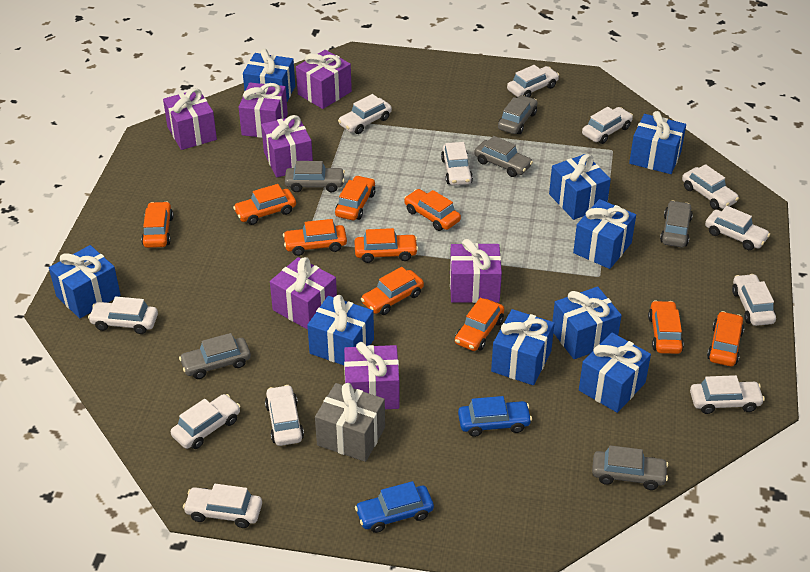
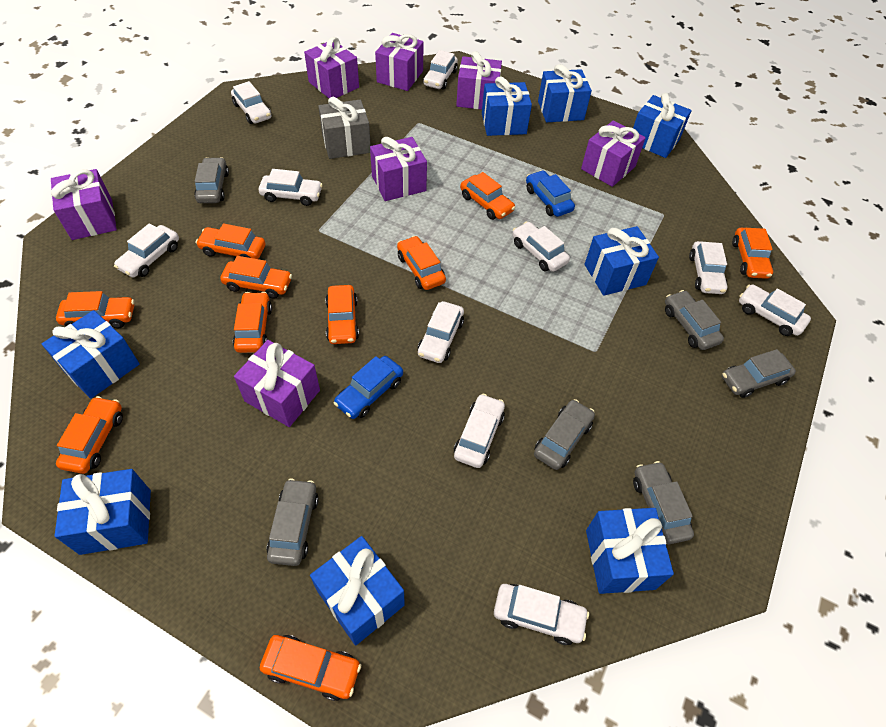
blue gift: [49,245,121,318] [243,49,295,101] [307,295,374,365] [491,309,555,385] [549,154,611,220] [552,287,622,359] [573,199,636,269] [579,333,651,413] [629,111,686,174] = 9 -> [42,310,140,399] [54,469,151,555] [310,536,405,645] [482,77,532,136] [538,64,592,122] [585,226,659,296] [586,508,674,594] [633,93,692,158] = 8
white car: [88,297,158,334] [171,394,240,449] [183,484,262,528] [265,385,304,446] [338,94,392,134] [441,142,473,186] [507,65,559,98] [582,107,633,144] [682,164,739,210] [690,375,765,414] [705,206,770,250] [732,274,776,326] = 12 -> [114,223,179,278] [231,81,272,124] [259,169,323,206] [418,301,464,363] [423,50,458,90] [454,394,505,468] [494,584,589,645] [513,222,570,272] [689,241,727,294] [739,284,811,336] = 10

